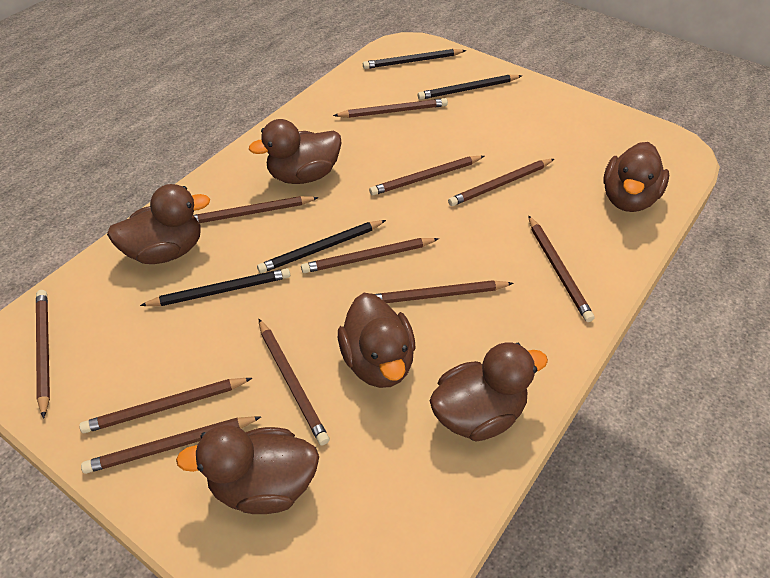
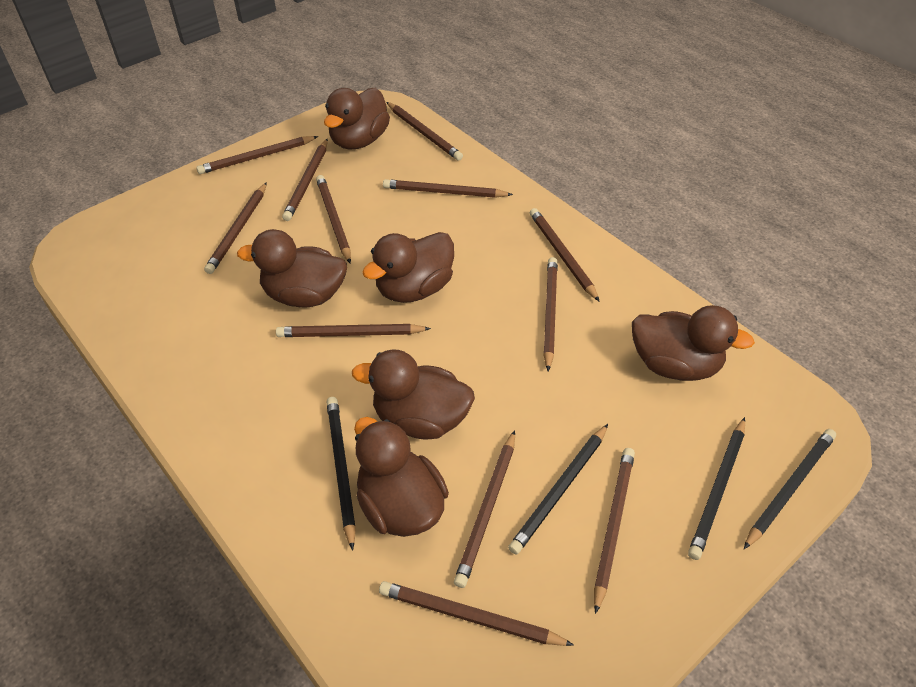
brown pencil: [36,290,50,419] [79,378,252,433] [81,416,261,474] [194,196,319,223] [259,319,329,445] [301,238,439,273] [333,98,448,118] [369,156,484,196] [375,280,514,303] [448,159,554,206] [528,215,595,322] = 11 -> [196,136,318,174] [204,182,267,274] [276,324,431,337] [282,139,328,221] [316,175,351,263] [379,581,574,646] [383,179,513,198] [387,102,463,161] [454,430,515,588] [530,208,600,302] [544,257,558,371] [594,448,635,614] = 12

